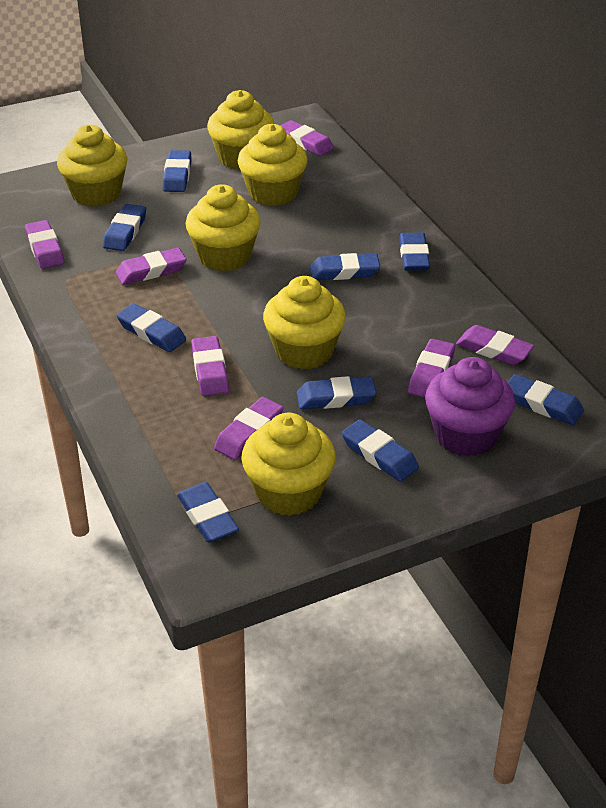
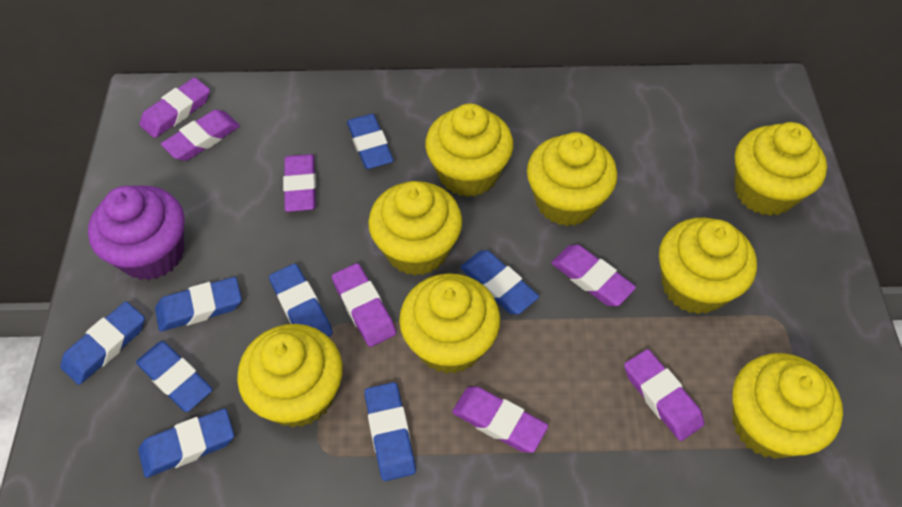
blue eraser: [103,204,146,251] [117,303,186,352] [163,150,191,192] [177,482,239,542] [297,376,377,409] [310,253,380,280] [342,419,419,482] [399,233,430,271] [508,374,584,425] = 9 -> [60,301,145,385] [136,341,213,412] [138,408,234,478] [155,277,242,332] [269,264,333,337] [347,114,394,169] [364,382,416,481] [460,250,539,315] = 8
yellow cupcake: [57,125,128,207] [185,184,261,271] [207,90,274,170] [238,124,308,206] [241,413,336,516] [263,276,346,370] = 6 -> [237,324,343,427] [368,181,462,276] [399,273,500,374] [425,104,513,197] [527,132,617,226] [659,218,757,314] [733,353,843,459] [735,122,827,216] = 8

